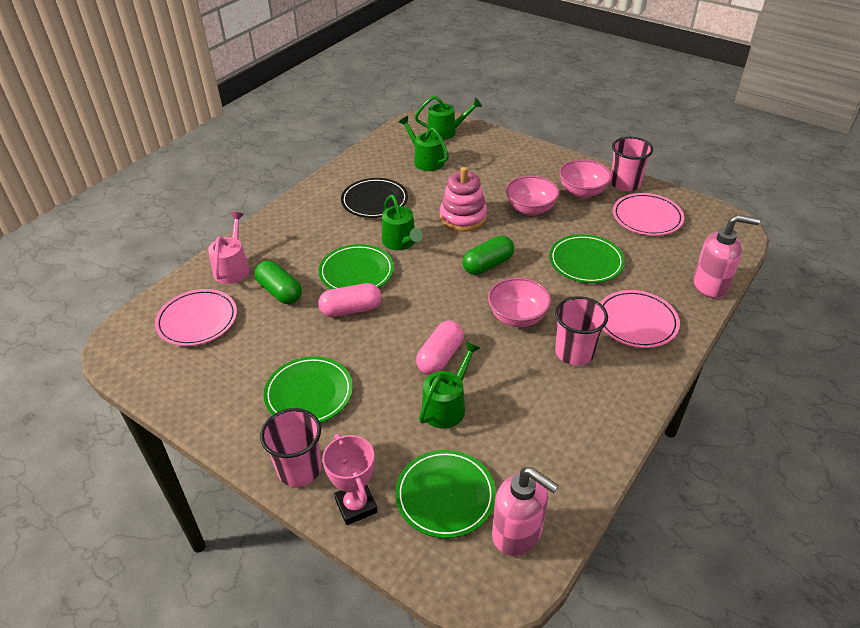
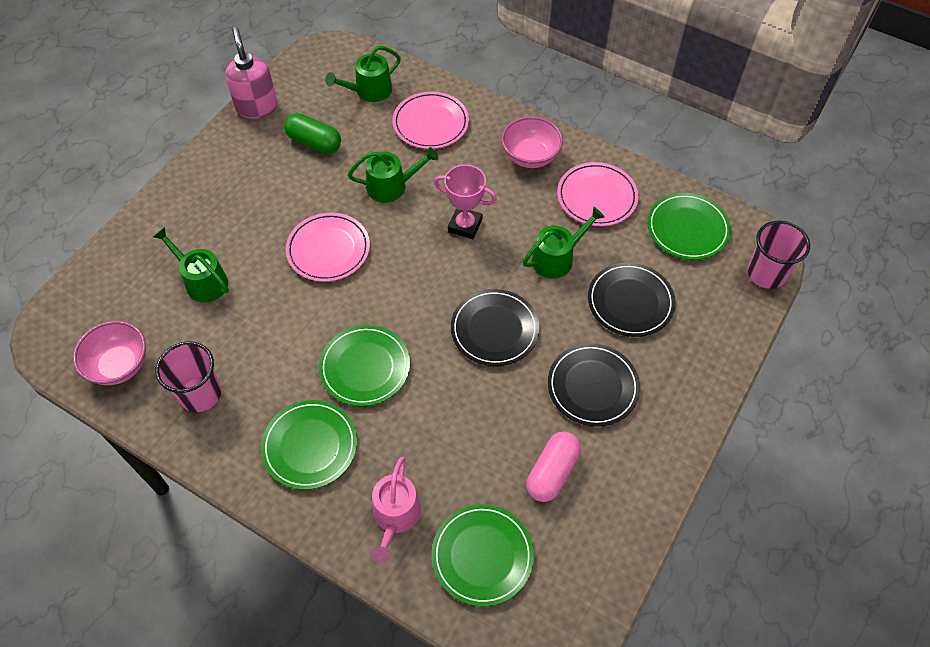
black plate: [341,178,408,218] = 1 -> [451,289,539,366] [548,343,640,427] [588,262,675,337] = 3
green capsule: [255,261,302,304] [462,235,514,275] = 2 -> [284,113,341,154] = 1
pink bowl: [488,277,551,327] [506,175,559,216] [559,159,612,198] = 3 -> [73,321,146,385] [501,116,563,168] = 2
pink capsule: [318,283,382,317] [416,320,464,375] = 2 -> [526,431,581,502] = 1
pink cup: [260,408,322,487] [555,296,608,366] [610,137,653,192] = 3 -> [155,341,221,412] [748,221,810,289] = 2
pink soap dispenser: [492,467,559,556] [693,215,760,298] = 2 -> [225,27,277,119] = 1
pink stacking toy: [440,167,487,231] = 1 -> none = 0

